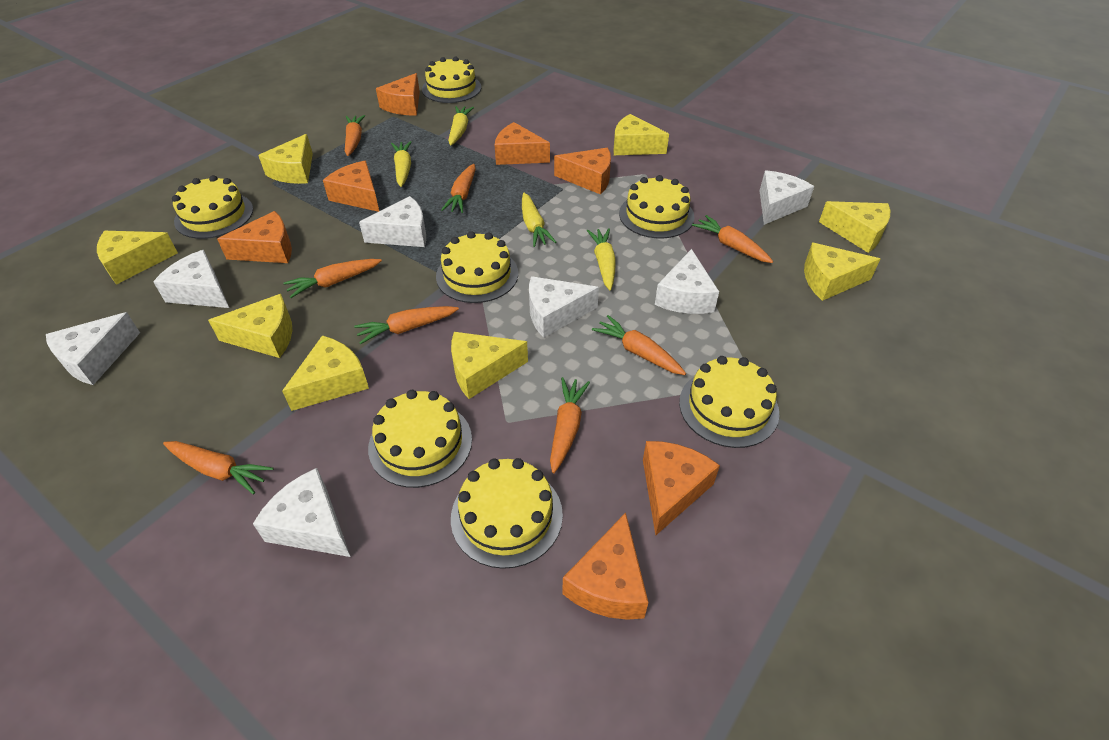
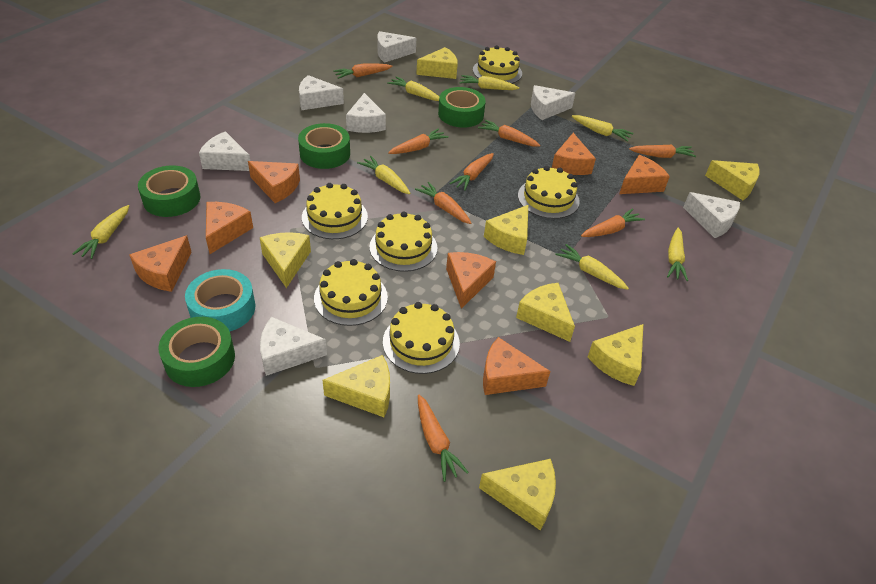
green tape: none = 0 -> [138,165,201,217] [158,317,235,387] [298,123,350,169] [438,87,486,128] = 4
turquoise tape: none = 0 -> [185,269,255,331] = 1
yellow cake: [172,175,253,239] [368,390,472,488] [422,57,481,103] [436,231,518,303] [451,458,563,569] [619,175,694,239] [679,356,779,448] = 7 -> [302,183,368,239] [314,259,388,326] [369,211,437,272] [383,302,460,374] [473,45,522,84] [518,166,580,219] = 6
yellow carrot: [391,141,411,187] [448,106,474,146] [522,193,556,247] [587,228,616,290] = 4 -> [73,205,129,259] [357,156,410,194] [387,76,439,101] [459,75,519,90] [555,244,629,290] [572,115,634,142] [667,228,688,281] = 7

